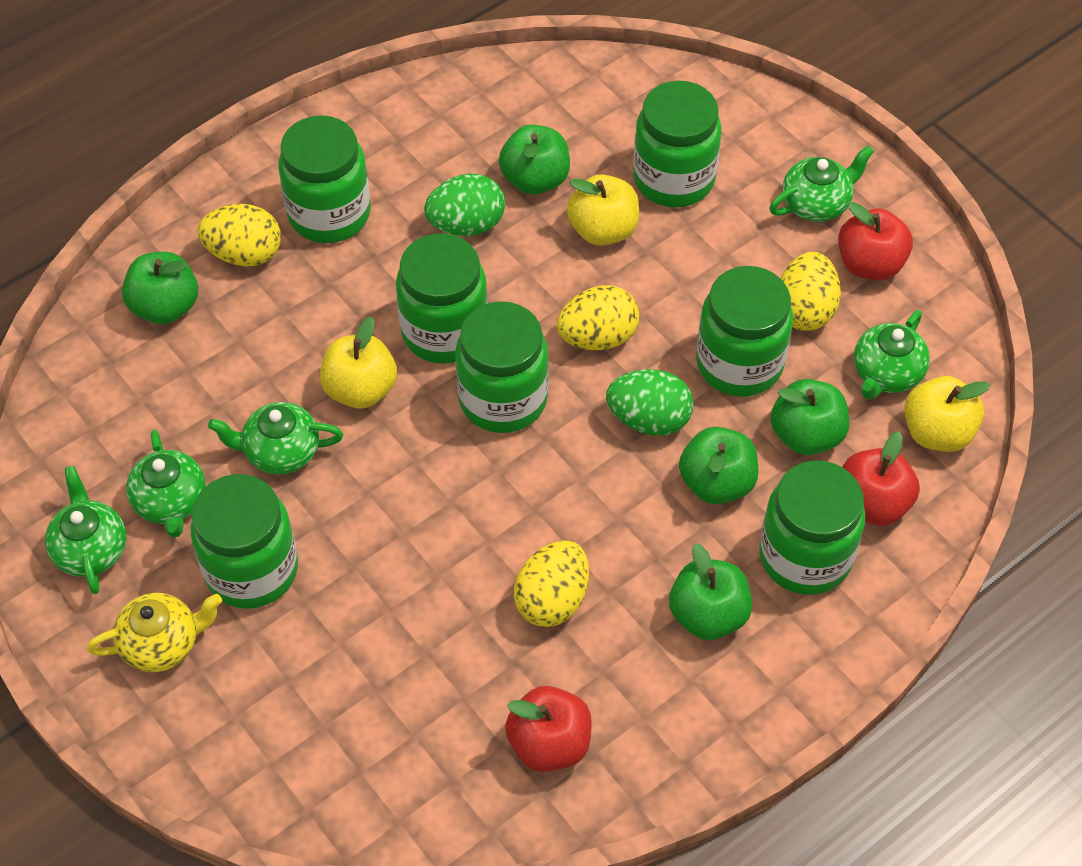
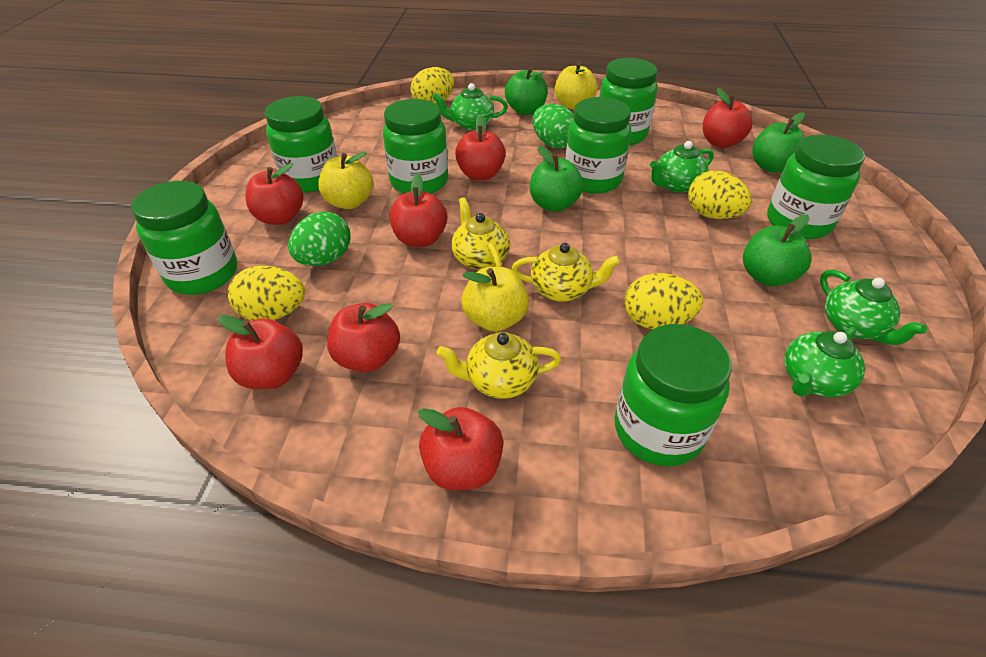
green apple: [122,252,198,324] [499,125,570,194] [669,543,753,640] [679,427,758,504] [771,379,849,455] = 5 -> [505,67,548,115] [530,146,584,212] [743,214,811,286] [752,112,805,173] = 4
green teapot: [45,466,126,594] [126,430,206,538] [208,402,343,475] [769,145,874,222] [854,310,930,400] = 5 -> [432,83,508,130] [650,141,714,193] [784,327,865,397] [820,270,927,345] = 4
red apple: [505,686,592,772] [838,202,913,280] [842,432,920,526] = 3 -> [218,315,303,389] [245,163,303,225] [327,303,400,372] [389,173,447,247] [418,407,503,490] [455,115,506,180] [703,88,752,148] = 7
yellow teapot: [87,593,222,672] = 1 -> [437,332,561,399] [452,197,510,270] [511,243,621,302] = 3

